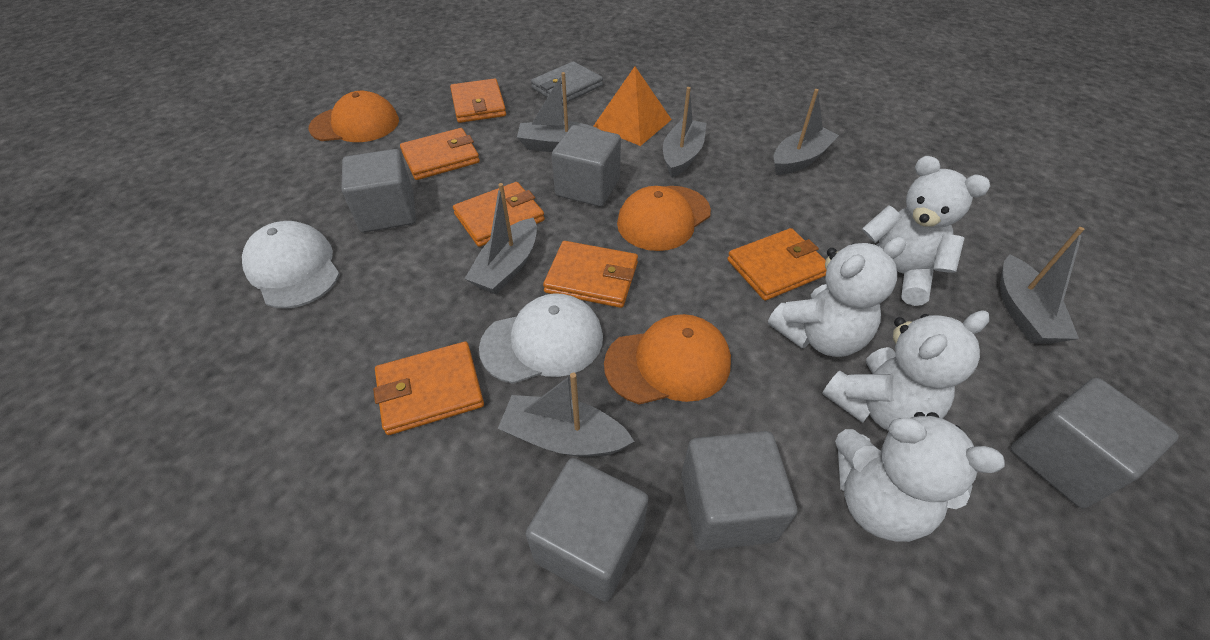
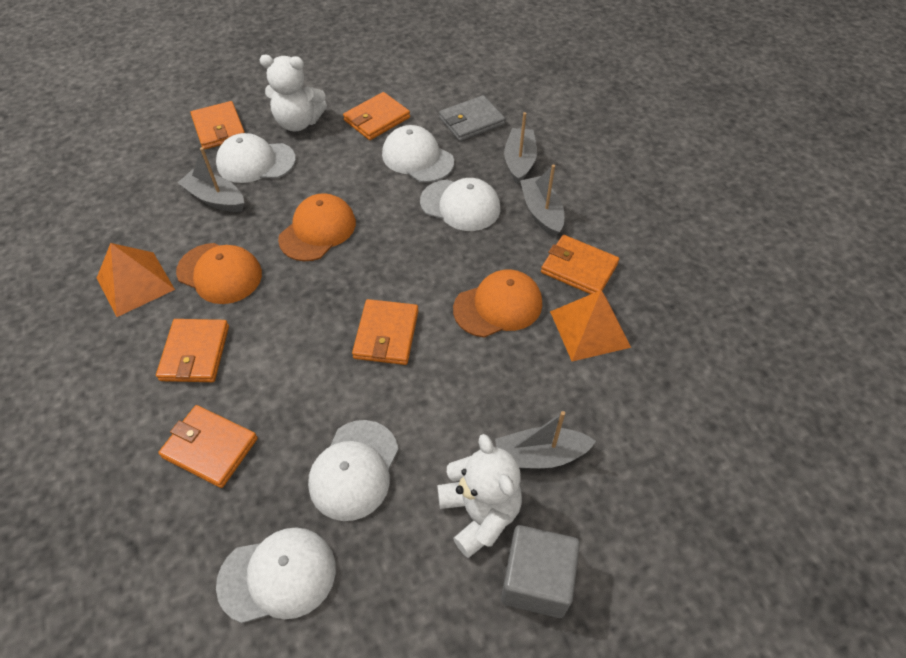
grey boat: [465,183,537,294] [498,373,634,457] [517,72,600,152] [663,87,706,178] [774,89,839,175] [1000,227,1084,344] = 6 -> [177,147,244,212] [495,411,596,468] [504,112,537,185] [520,165,564,237] = 4
grey cube: [341,149,416,233] [526,458,649,602] [552,125,621,207] [681,431,797,551] [1011,378,1179,508] = 5 -> [501,525,580,618] = 1
orange pyramid: [593,66,672,146] = 1 -> [97,243,175,317] [550,290,631,362] = 2
white cap: [242,221,340,309] [479,293,603,384] = 2 -> [216,133,296,183] [216,527,336,623] [308,420,399,521] [382,125,454,183] [420,178,500,231] = 5
white teddy bear: [768,237,906,357] [822,310,989,431] [835,412,1005,542] [862,156,990,306] = 4 -> [260,55,327,131] [437,434,522,558] = 2

